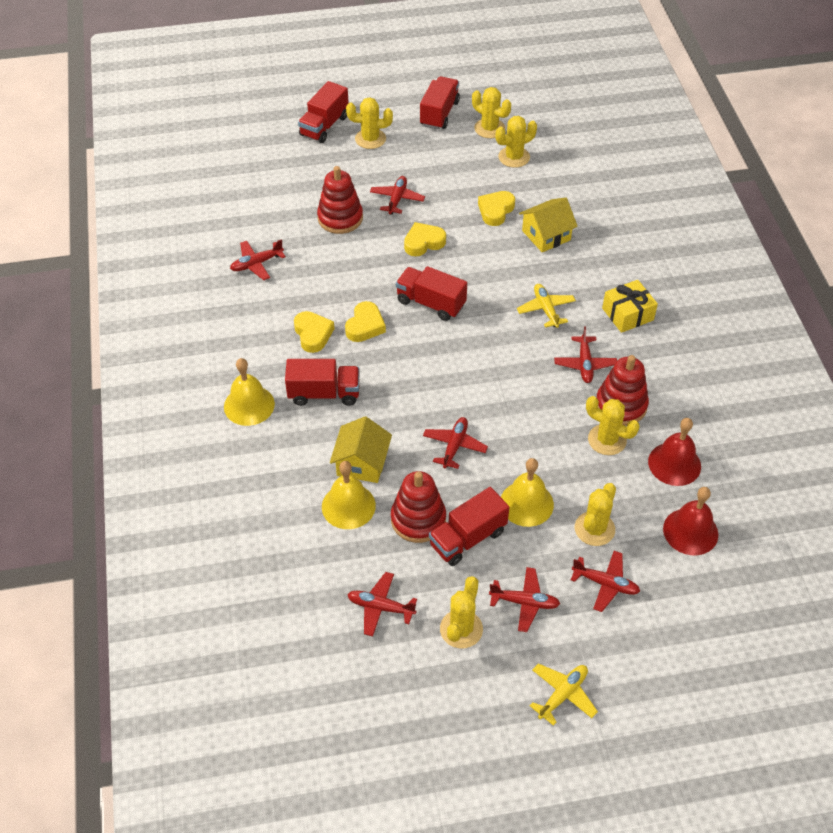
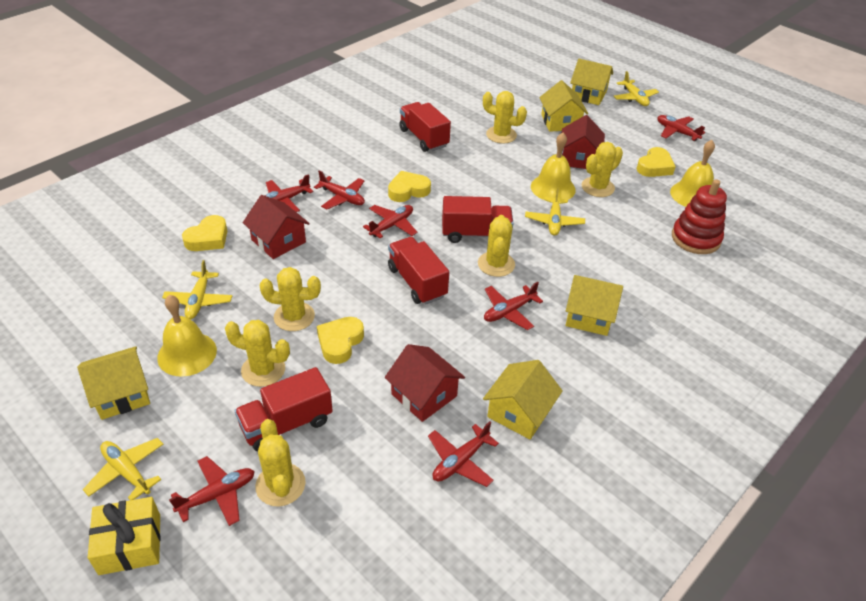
red bell: [648,418,701,486] [663,487,719,555] = 2 -> none = 0
red house: none = 0 -> [243,195,310,259] [385,344,465,422] [562,115,605,169] = 3
red stacking toy: [317,166,363,234] [391,471,446,543] [596,355,649,425] = 3 -> [672,179,727,254] = 1
red truck: [285,359,360,406] [298,81,349,143] [396,266,467,321] [420,76,460,130] [429,487,509,566] = 5 -> [234,367,333,452] [388,237,449,304] [399,102,451,152] [442,196,514,243] = 4
yellow house: [330,417,392,483] [519,198,578,252] = 2 -> [77,346,150,420] [483,360,563,439] [539,80,588,132] [566,275,623,336] [570,59,613,105] = 5
yellow plane: [517,284,576,328] [530,663,598,726] = 2 -> [83,438,163,500] [162,260,232,319] [525,187,585,236] [614,71,659,106] = 4

